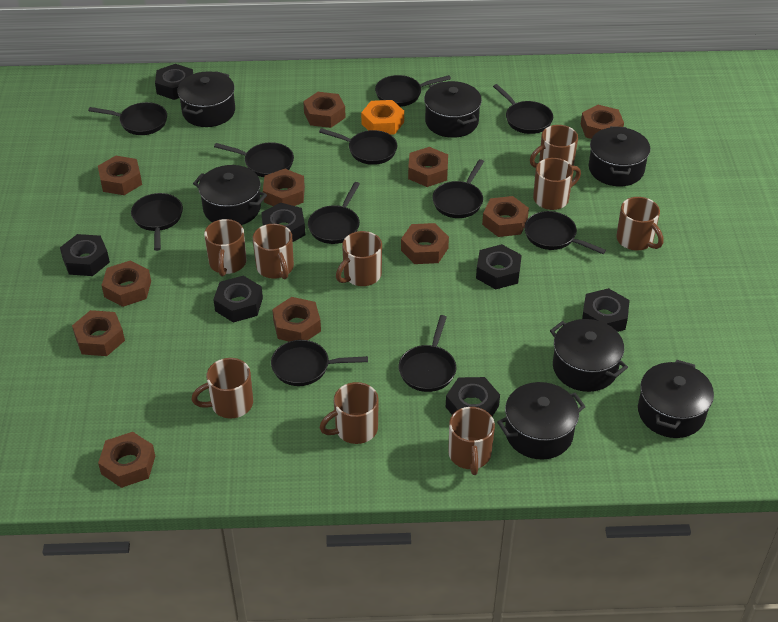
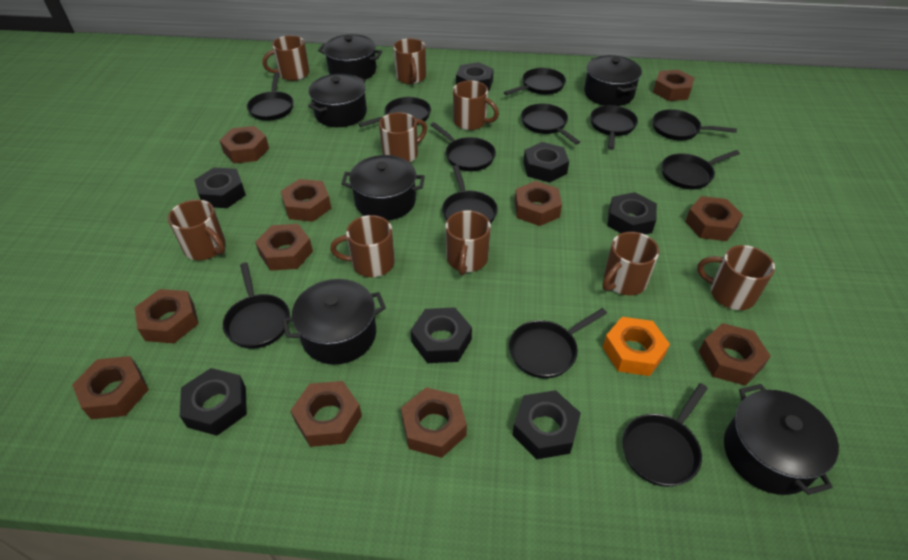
black pan: [88,102,167,135] [131,193,183,251] [214,142,294,177] [271,340,368,386] [308,182,360,244] [319,128,397,165] [375,75,451,107] [399,315,456,392] [432,159,484,218] [493,84,553,134] [524,211,606,254] = 11 -> [223,263,290,349] [247,72,293,121] [358,97,431,127] [431,122,496,171] [442,165,498,224] [504,68,566,95] [509,308,607,379] [521,103,580,145] [590,105,638,150] [622,383,708,487] [652,109,737,141] [661,150,740,190] = 12
black pot: [177,71,235,127] [193,165,267,225] [424,81,482,138] [497,382,586,459] [550,319,628,392] [589,126,650,186] [638,360,714,438] = 7 -> [282,279,386,365] [308,74,367,127] [318,34,382,80] [341,155,425,220] [584,55,642,106] [724,384,839,495] = 6

